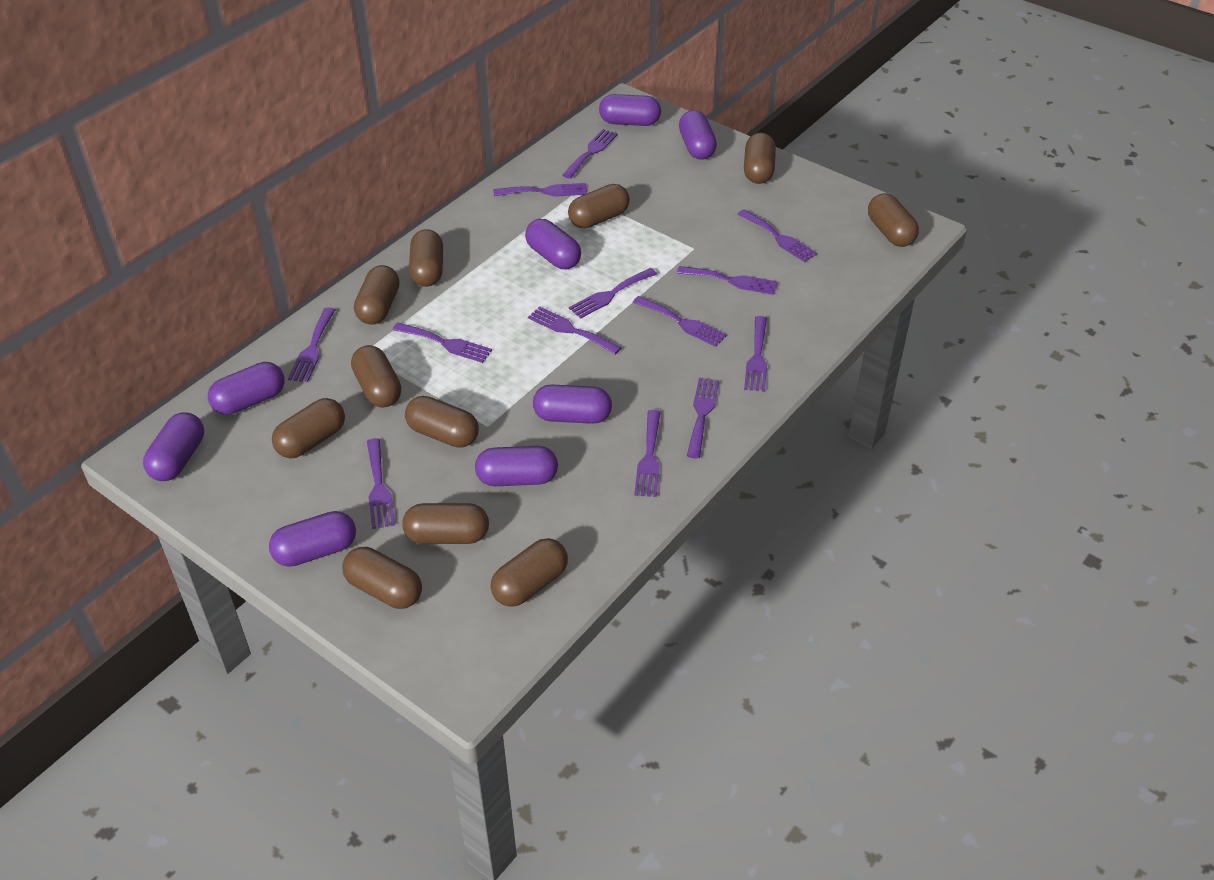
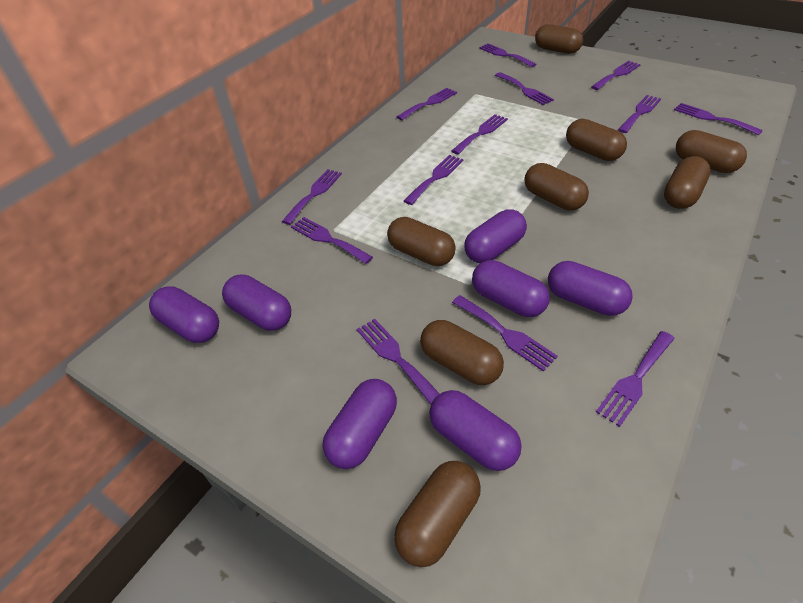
brown capsule: [272,398,345,458] [342,547,422,609] [351,345,401,408] [354,265,400,324] [402,503,489,544] [405,396,479,448] [409,229,443,287] [491,538,568,607] [568,184,630,228] [744,133,776,184] [868,193,919,247] = 11 -> [387,217,456,266] [394,461,481,567] [420,320,504,385] [524,163,589,211] [535,24,583,54] [566,119,627,161] [664,156,711,209] [676,130,747,173] = 8
purple capsule: [143,412,204,481] [208,362,285,415] [269,511,356,567] [475,446,558,486] [525,219,581,269] [533,385,612,424] [599,94,661,126] [679,110,717,160] = 8 -> [149,286,219,343] [222,274,291,331] [323,379,397,469] [429,390,522,471] [464,209,527,263] [472,260,550,317] [548,261,633,316] = 7

